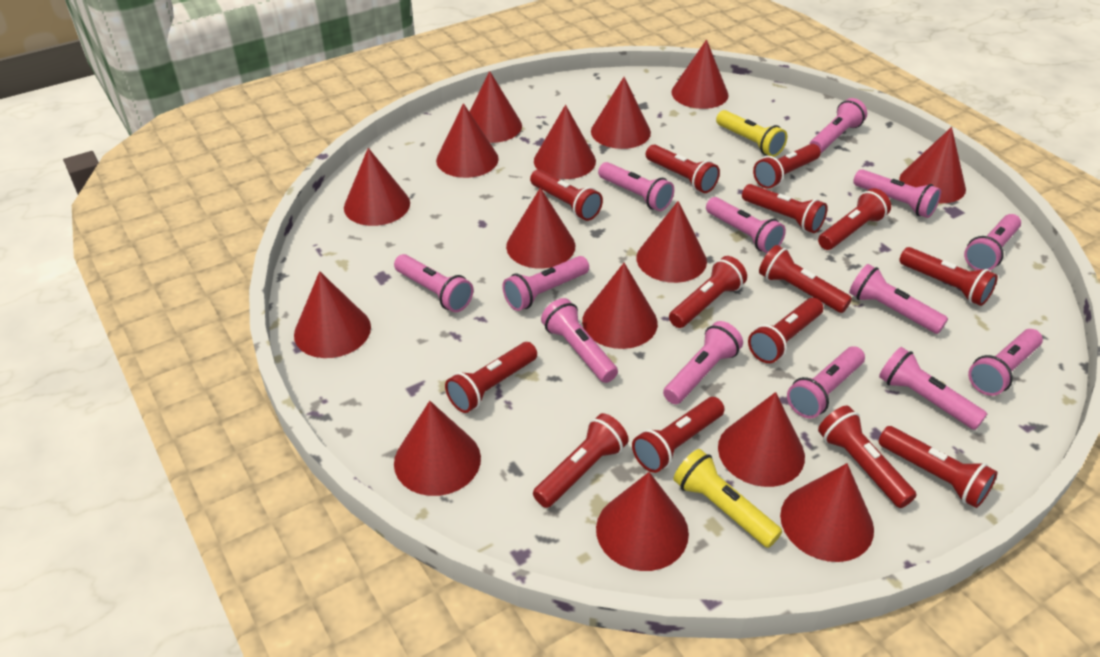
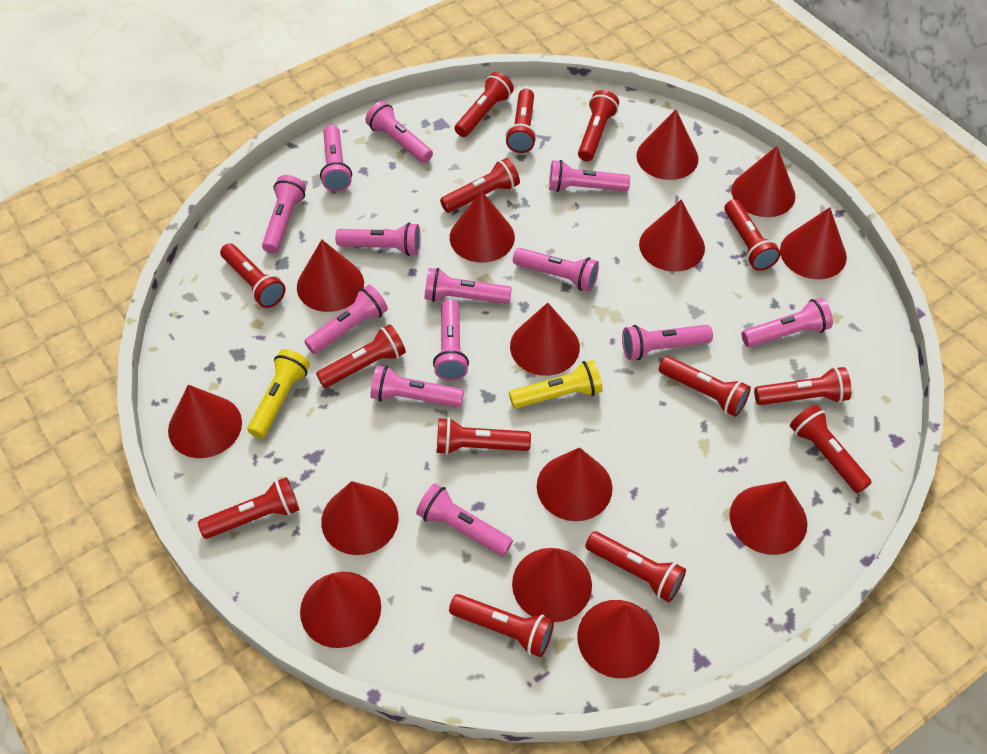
red cone: [294,271,371,358] [344,148,410,226] [394,401,481,496] [436,103,499,178] [469,71,522,143] [506,188,575,269] [534,105,596,179] [582,263,658,349] [591,77,651,149] [596,472,689,571] [636,201,707,283] [671,39,729,109] [718,392,805,487] [780,463,874,562] [899,127,966,203] = 15 -> [168,385,242,458] [297,240,364,312] [300,572,381,648] [321,481,399,555] [450,191,515,263] [510,303,580,376] [512,548,592,622] [537,447,613,521] [577,600,660,678] [636,109,698,180] [639,200,705,272] [730,481,807,555] [731,146,795,217] [780,207,847,279] = 14

